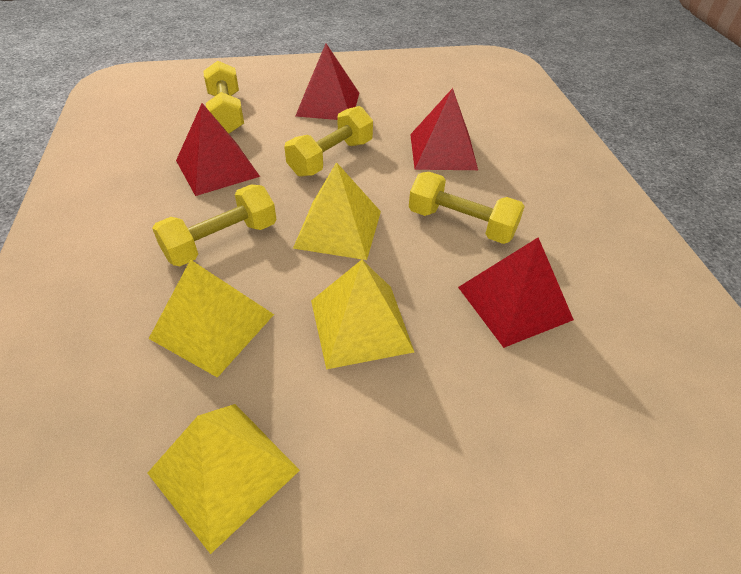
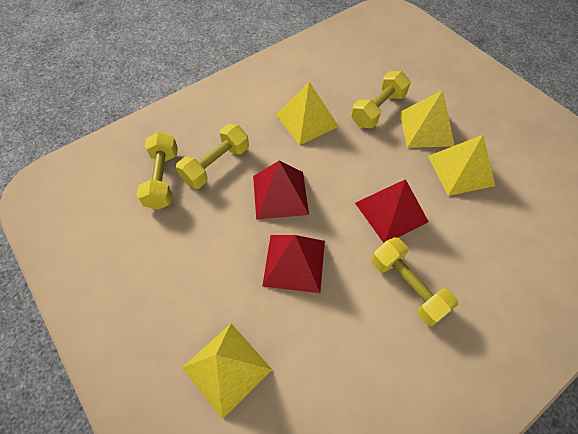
red pyramid: [176,103,260,196] [296,44,359,120] [410,88,478,170] [458,237,574,348] = 4 -> [253,161,309,220] [262,235,325,293] [355,179,429,243] = 3

